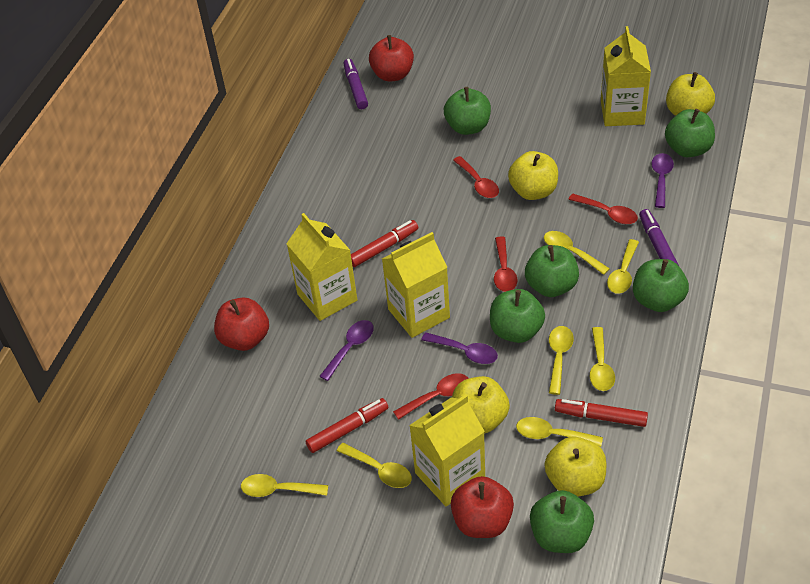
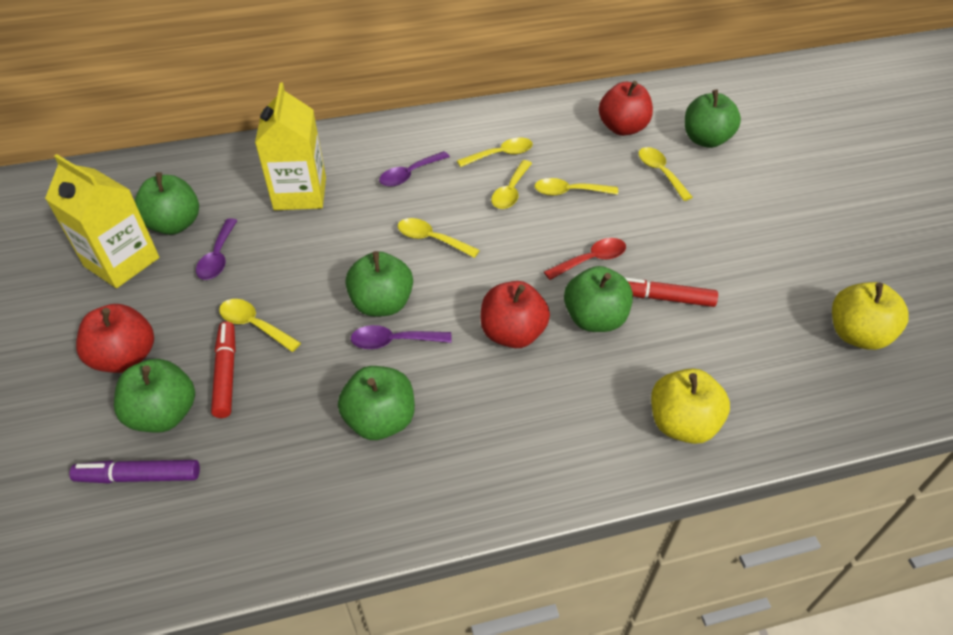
purple marker: [343,59,368,109] [639,209,679,266] = 2 -> [69,460,200,483] = 1
red marker: [306,398,388,453] [351,220,418,267] [555,399,648,427] = 3 -> [211,322,236,418] [624,277,718,307] = 2
red spoon: [393,373,469,420] [453,156,499,198] [494,236,517,292] [568,194,638,224] = 4 -> [544,238,626,280] = 1
yellow apple: [452,376,510,434] [508,151,558,200] [544,437,606,497] [666,72,715,116] = 4 -> [651,368,730,444] [832,282,909,350] = 2
yellow carton: [286,213,357,321] [382,232,450,338] [409,394,485,506] [601,26,651,126] = 4 -> [45,154,159,288] [255,83,326,210] = 2
yellow spoon: [241,474,328,497] [337,443,412,488] [516,417,603,447] [544,231,610,275] [549,326,574,395] [590,327,615,391] [607,239,639,294] = 7 -> [219,299,301,352] [398,218,480,258] [457,138,533,167] [491,160,532,209] [534,178,618,196] [638,147,693,201] = 6

